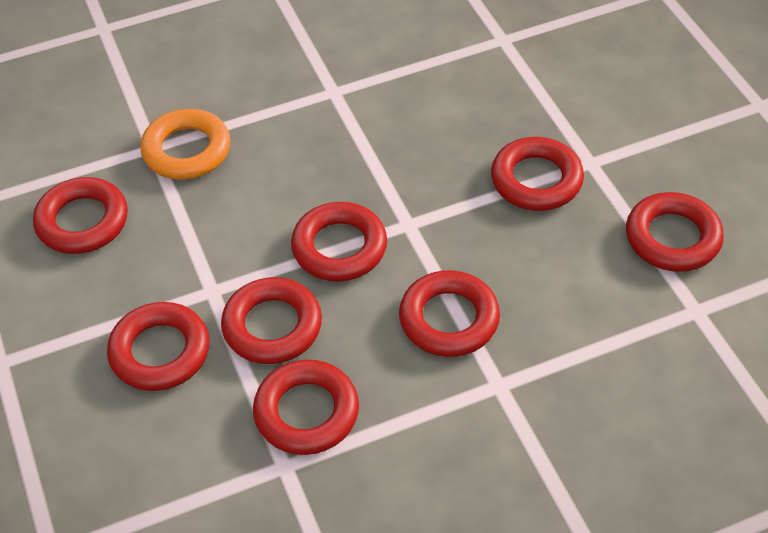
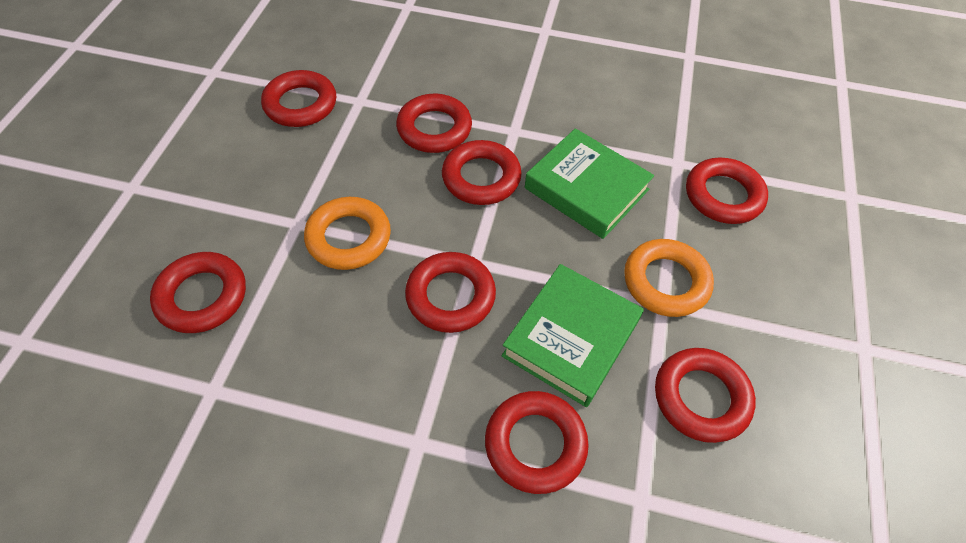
green book: none = 0 -> [501,264,644,407] [525,128,654,239] = 2
orange ring: [141,109,231,179] = 1 -> [304,197,391,270] [624,239,714,317] = 2

